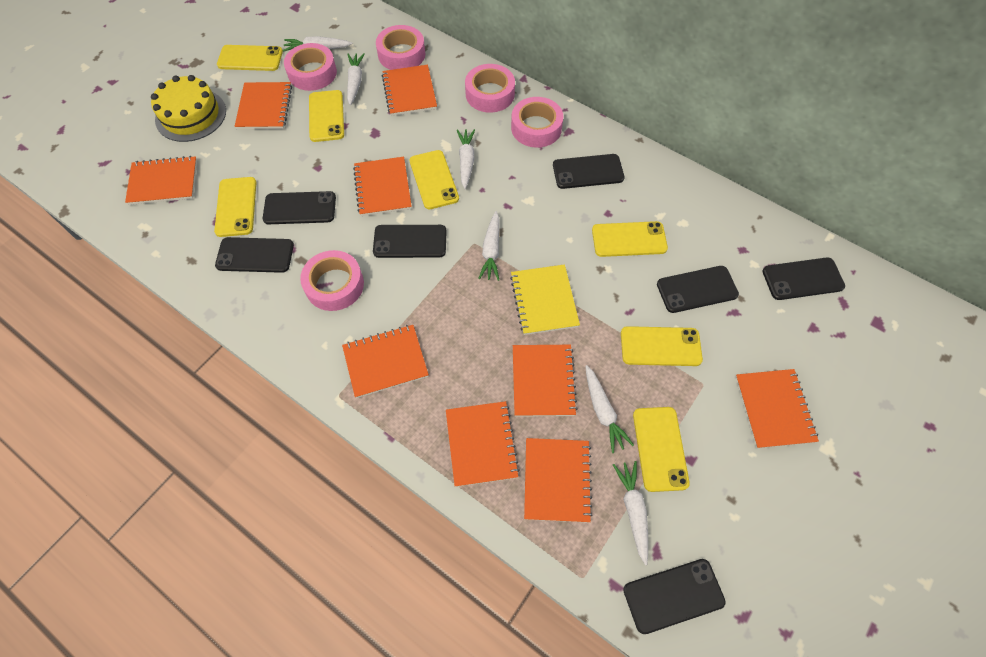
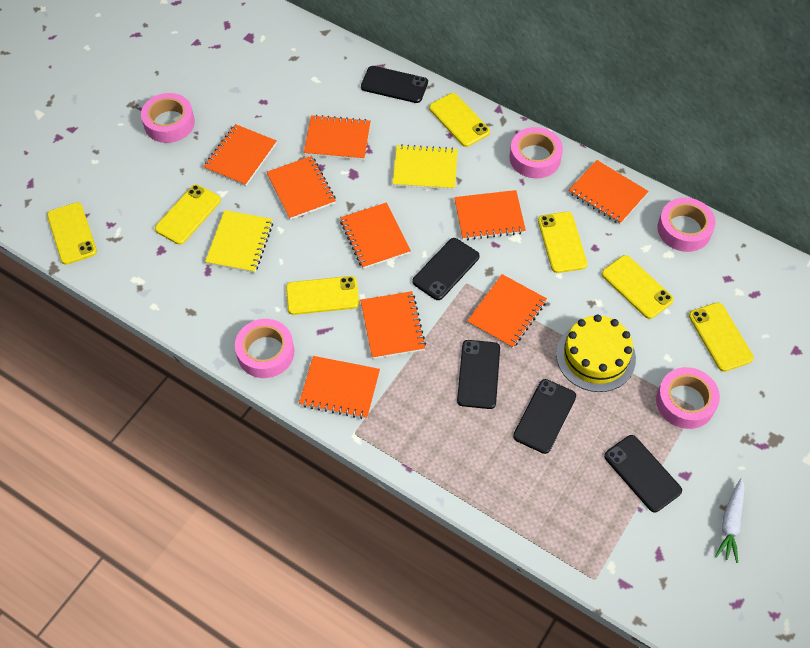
black phone: [215,237,294,273] [263,191,336,224] [373,225,447,258] [553,154,625,189] [623,559,726,634] [657,266,739,313] [763,257,845,300] = 7 -> [361,66,428,103] [412,238,480,300] [457,340,500,409] [513,379,576,454] [604,435,682,512] = 5
white carrot: [283,36,352,52] [347,53,365,105] [457,129,475,189] [478,211,500,281] [585,365,634,453] [613,461,648,565] = 6 -> [715,478,745,563] = 1
yellow notebook: [510,264,580,335] = 1 -> [205,210,273,273] [392,144,458,190] = 2

